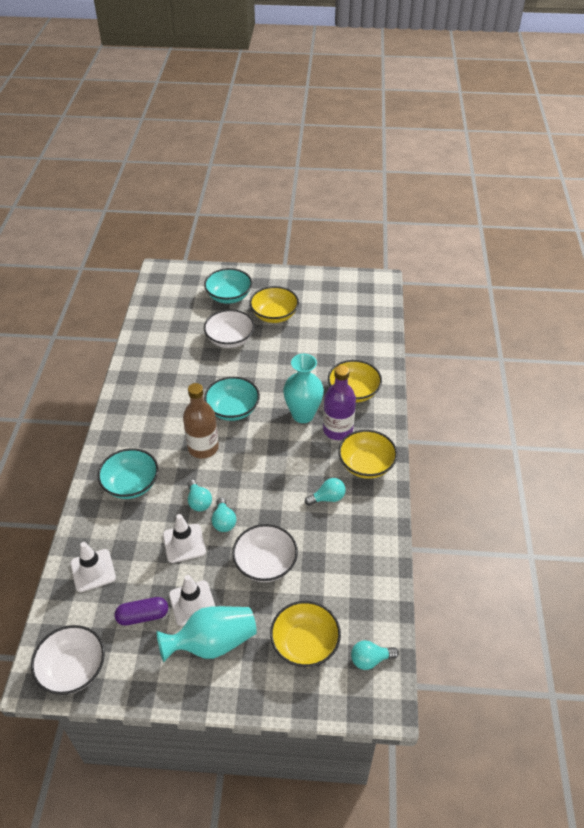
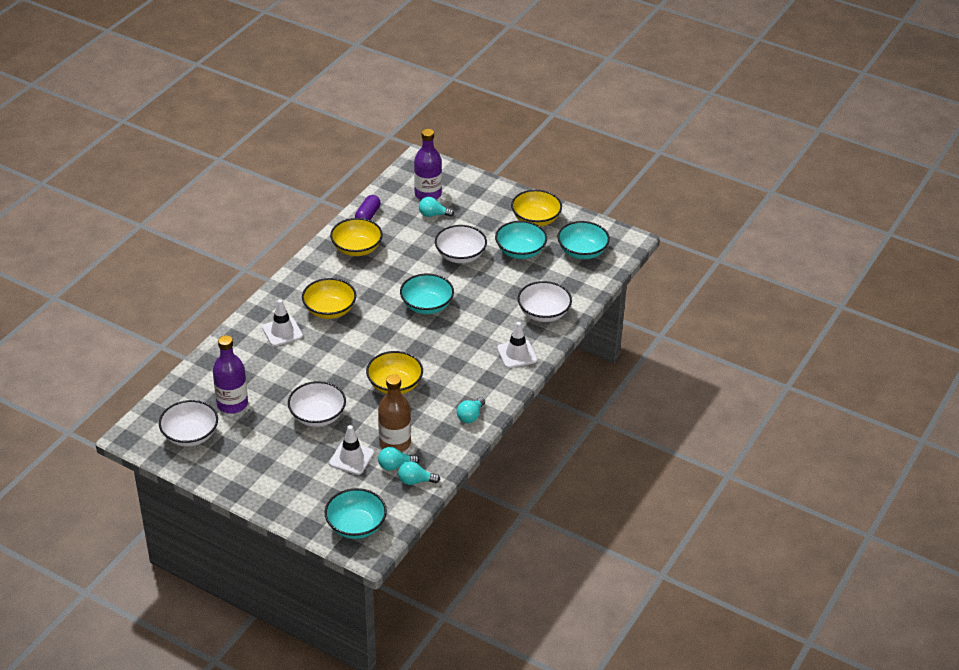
purple bottle: [323,365,356,440] = 1 -> [213,335,248,413] [414,129,442,200] = 2
turquoise bowl: [98,448,158,499] [204,268,252,304] [204,377,260,421] = 3 -> [325,488,387,539] [400,274,454,314] [495,221,547,259] [557,221,610,259] = 4
turquoise vase: [156,606,257,663] [283,354,324,423] = 2 -> none = 0
white bowl: [31,625,105,695] [204,310,255,348] [232,524,298,582] = 3 -> [159,400,218,447] [288,381,346,427] [435,225,487,263] [518,281,572,322] = 4

